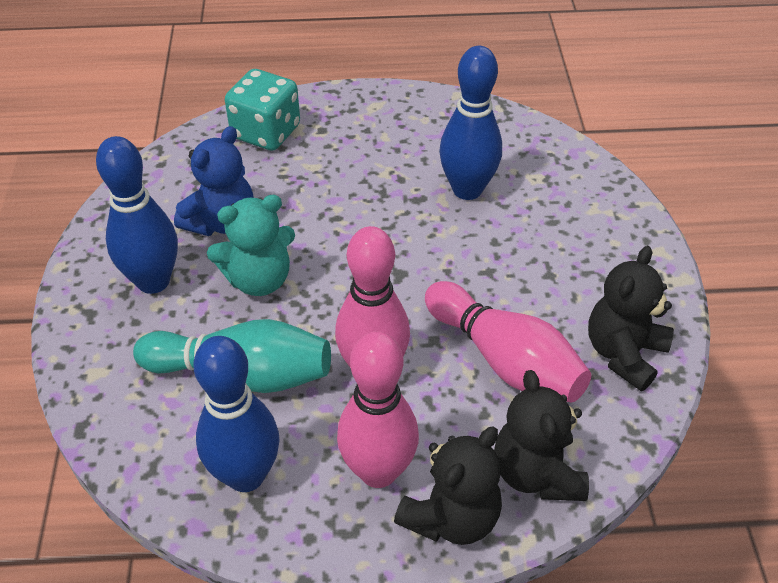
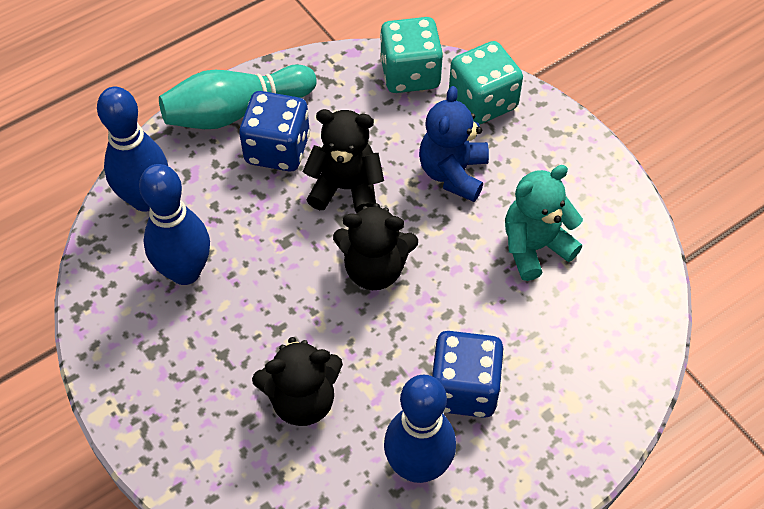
blue dice: none = 0 -> [239,91,310,171] [432,331,504,418] = 2
pink bowling pin: [335,226,410,367] [337,331,419,488] [425,281,591,402] = 3 -> none = 0
turquoise dice: [225,69,300,151] = 1 -> [380,17,443,93] [449,41,523,124] = 2

